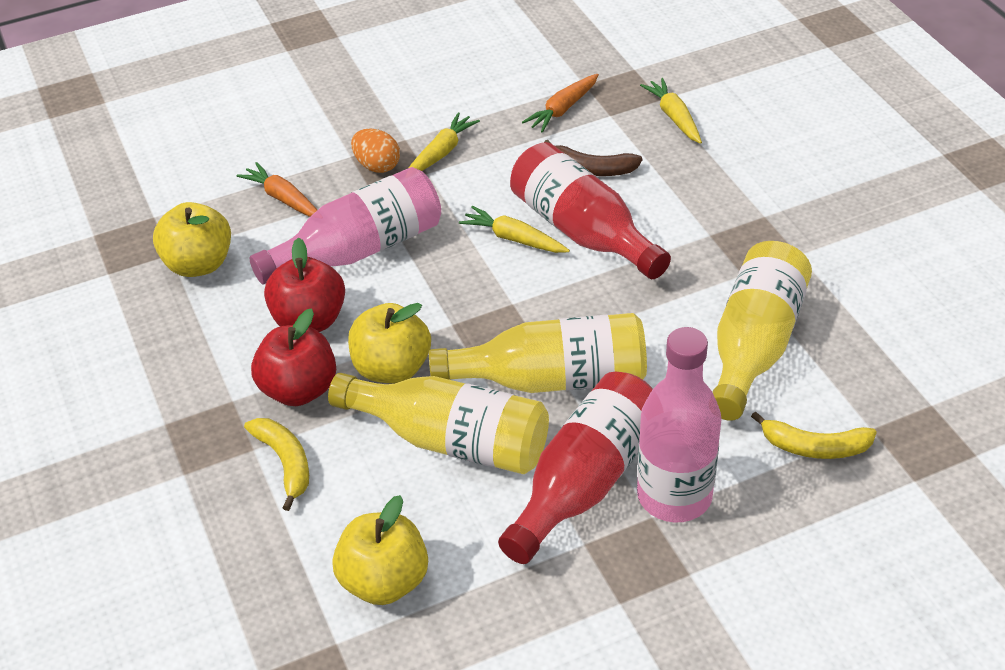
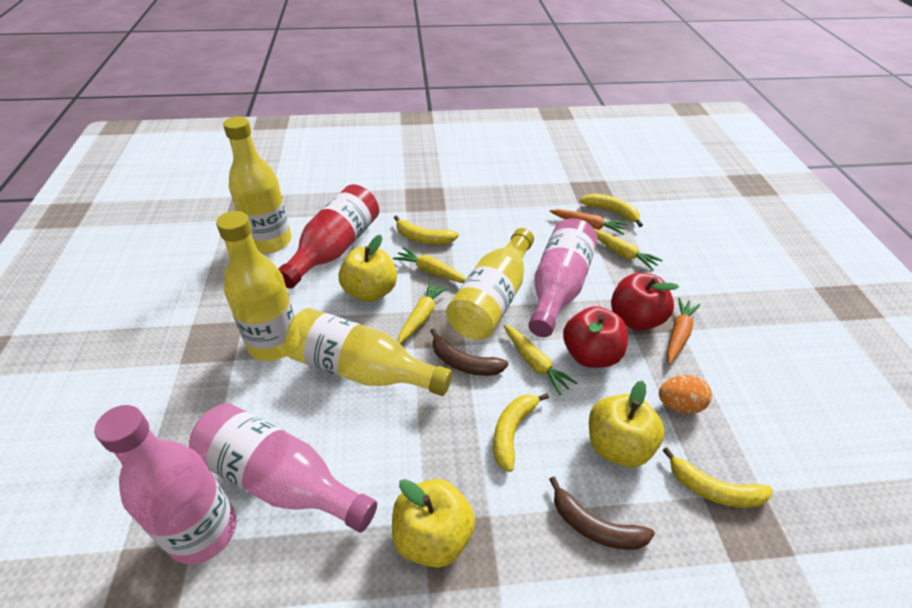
brown banana: [545,140,642,176] = 1 -> [430,328,508,376] [549,477,655,550] = 2
pink bottle: [250,167,441,284] [637,327,722,522] = 2 -> [94,405,237,564] [189,403,377,533] [529,218,598,337] = 3
red bottle: [498,372,653,564] [510,142,671,279] = 2 -> [279,184,379,289] = 1
yellow banana: [244,418,309,511] [751,411,877,459] = 2 -> [394,215,459,245] [493,393,549,472] [580,193,643,227] [662,447,773,508] = 4
yellow bottle: [328,373,549,474] [429,313,647,393] [712,241,812,421] = 3 -> [216,211,295,361] [223,116,292,253] [285,308,452,396] [446,228,534,340] = 4
yellow carrot: [409,112,480,171] [459,206,570,253] [640,78,702,144] = 3 -> [393,247,467,283] [398,280,449,344] [504,325,577,395] [595,229,663,271] = 4

